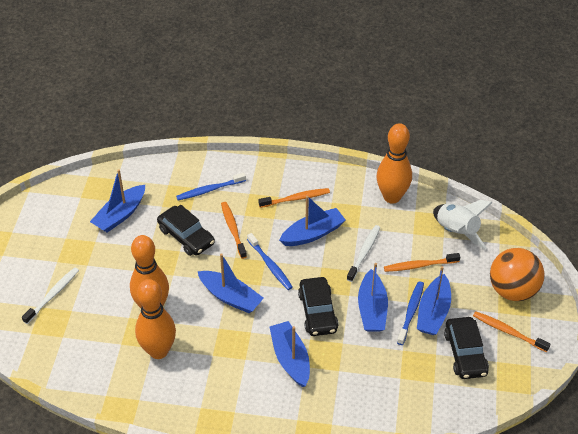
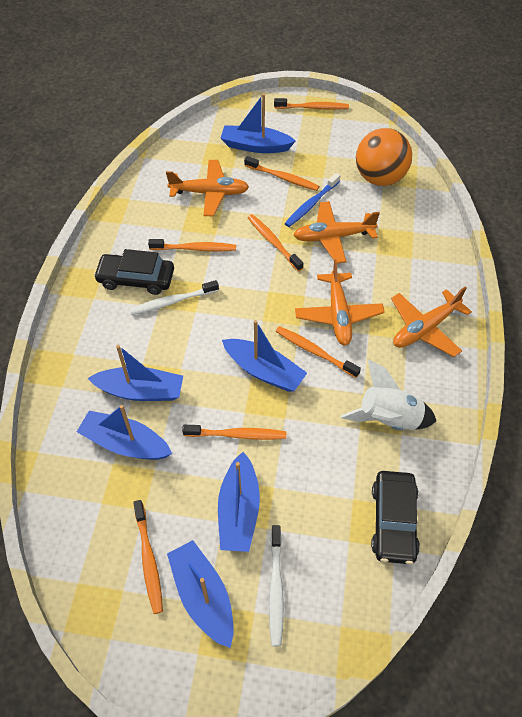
black car: [157,205,215,256] [298,277,338,336] [444,317,489,379] = 3 -> [94,249,174,295] [371,471,420,564] = 2
blue toothbrush: [176,173,246,200] [247,233,293,290] [397,281,424,345] = 3 -> [284,173,340,227] = 1
orange bowling pin: [130,235,169,308] [135,279,176,359] [376,123,412,204] = 3 -> none = 0
orange plane: none = 0 -> [166,160,249,216] [294,201,380,263] [295,259,385,346] [391,287,472,357] = 4
orange toothbrush: [221,202,247,259] [258,188,330,208] [384,253,460,272] [473,311,550,352] = 4 -> [133,500,163,614] [148,239,236,251] [182,425,286,440] [244,156,319,191] [248,214,303,271] [274,98,349,110] [276,326,361,378] = 7

